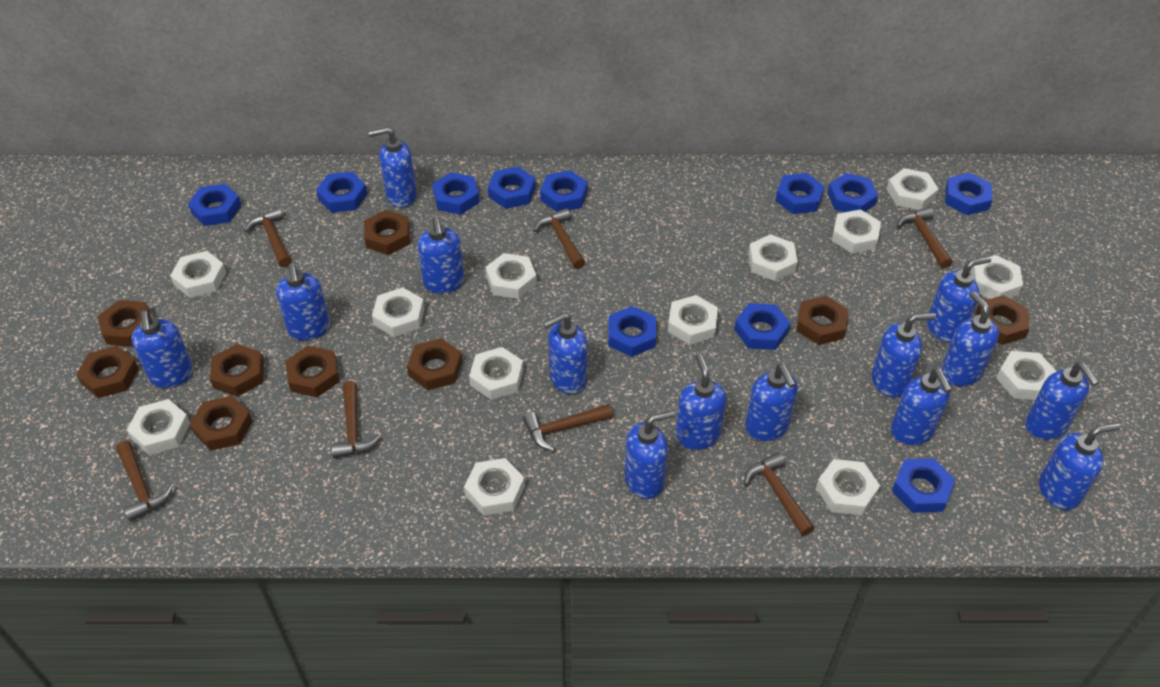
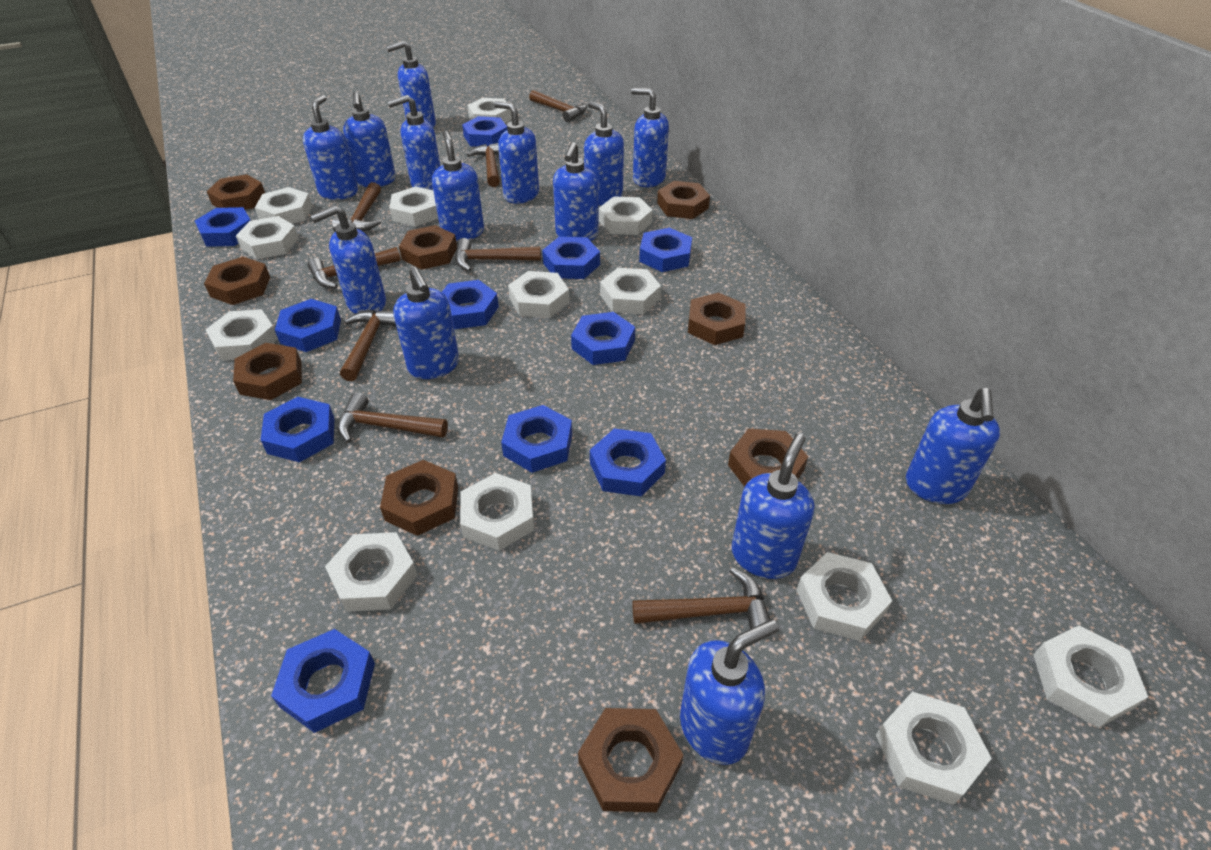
brown hammer: [116,441,173,522] [244,207,292,267] [332,381,381,459] [523,404,613,451] [533,208,585,269] [744,452,814,536] [897,207,953,268] = 7 -> [308,247,401,288] [332,182,381,232] [338,392,448,443] [340,310,396,381] [455,238,541,271] [467,143,500,187] [529,90,587,122] [632,567,770,629] = 8

